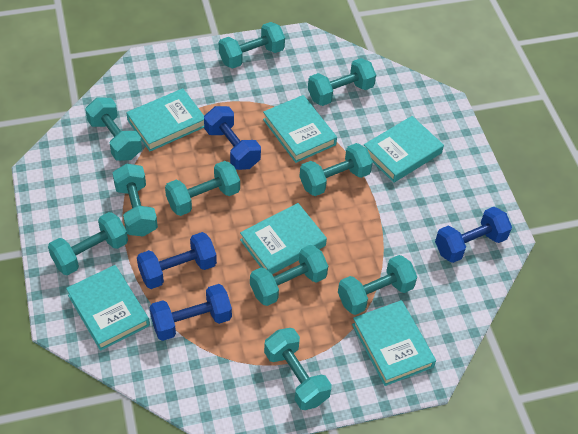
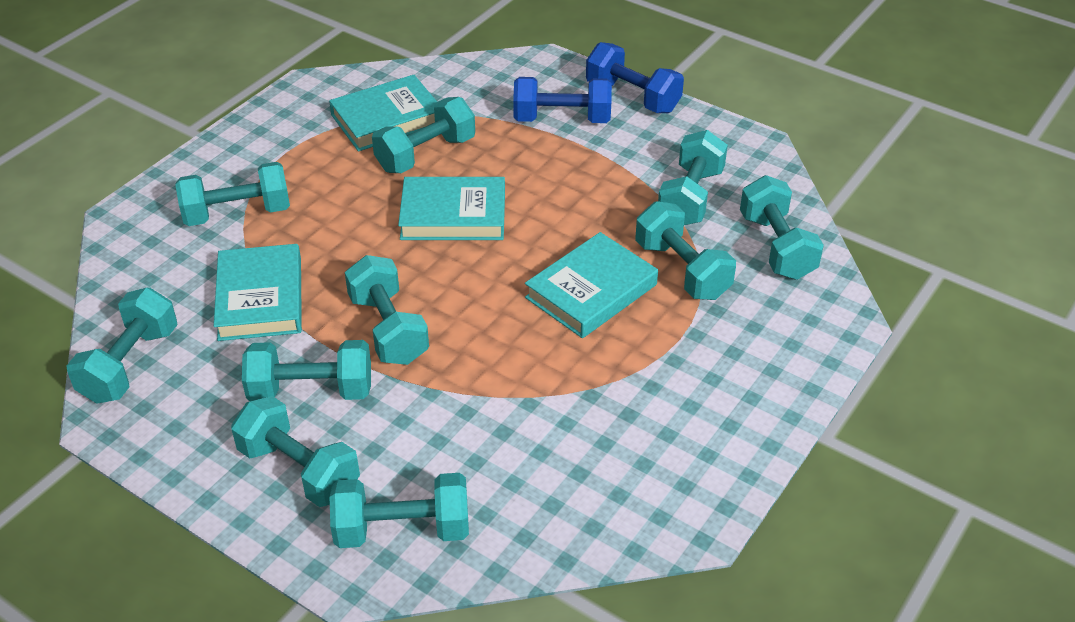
blue dumbbell: [137,232,217,289] [149,284,232,341] [204,106,261,170] [435,207,512,263] = 4 -> [513,77,612,123] [586,42,684,113] = 2
turquoise book: [66,265,150,351] [126,88,204,152] [240,203,327,274] [263,95,337,163] [352,300,436,386] [364,116,444,183] = 6 -> [214,244,302,341] [329,75,437,151] [398,177,505,240] [525,232,658,338] = 4

